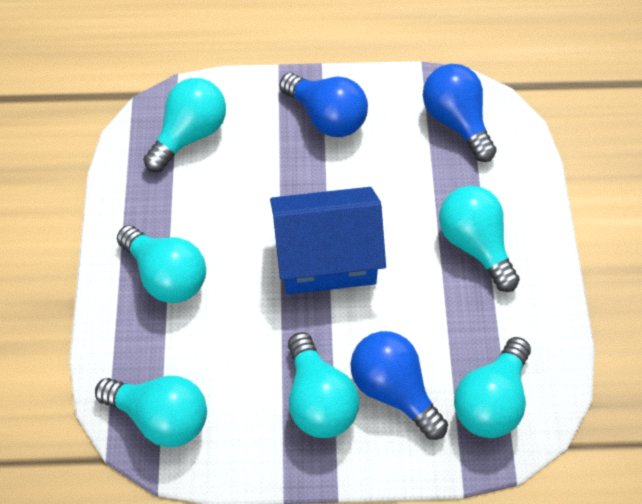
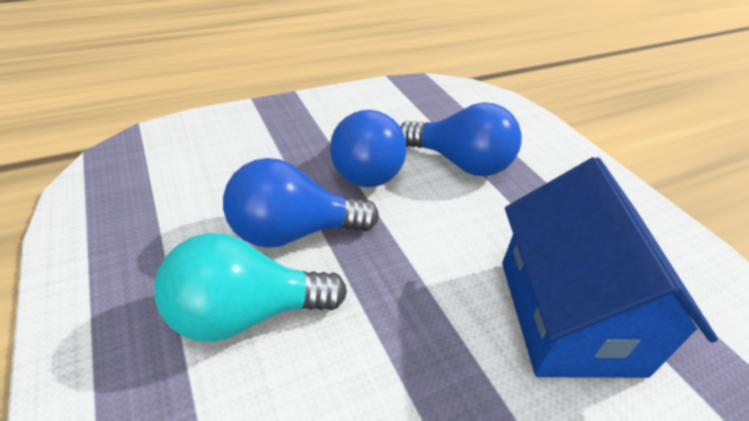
turquoise light bulb: [95,376,207,447] [117,225,206,303] [143,78,226,172] [288,332,359,438] [439,186,520,292] [454,337,531,438] = 6 -> [154,233,347,342] = 1

